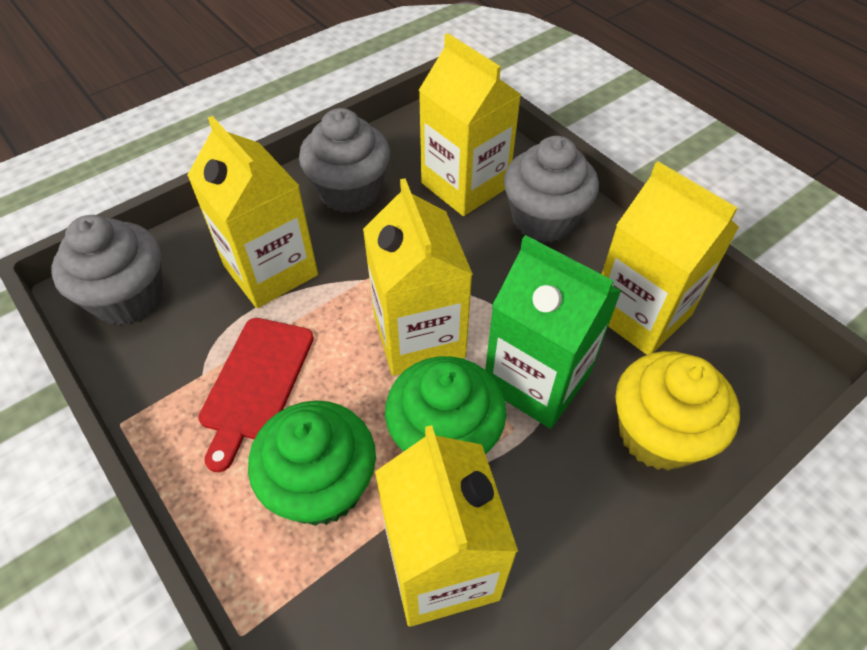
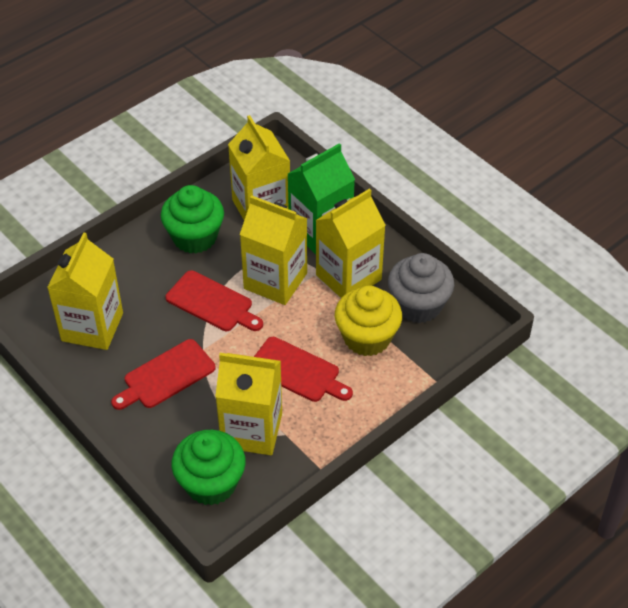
grey cupcake: [51,215,163,325] [299,108,390,213] [504,136,599,242] = 3 -> [388,253,454,323] = 1
red cutting board: [198,318,314,472] = 1 -> [111,339,216,410] [165,270,263,331] [254,337,353,402] = 3

